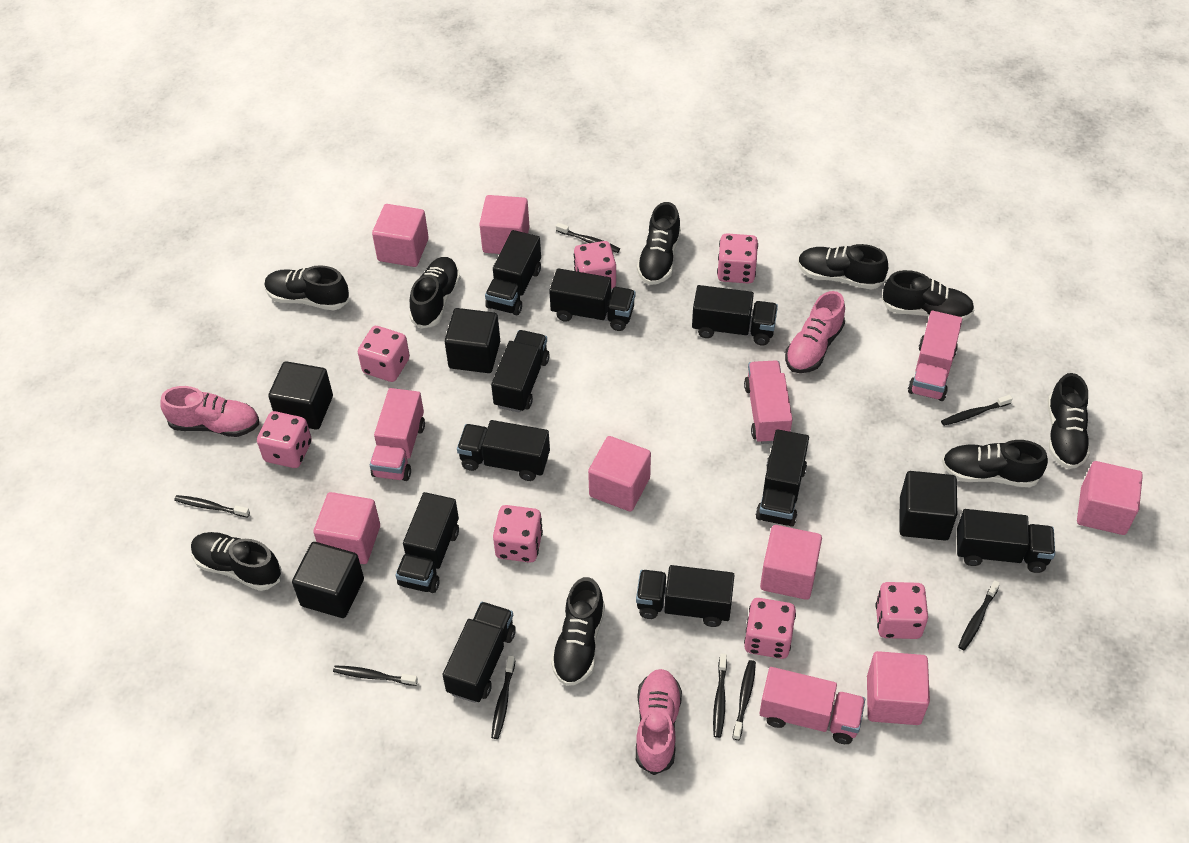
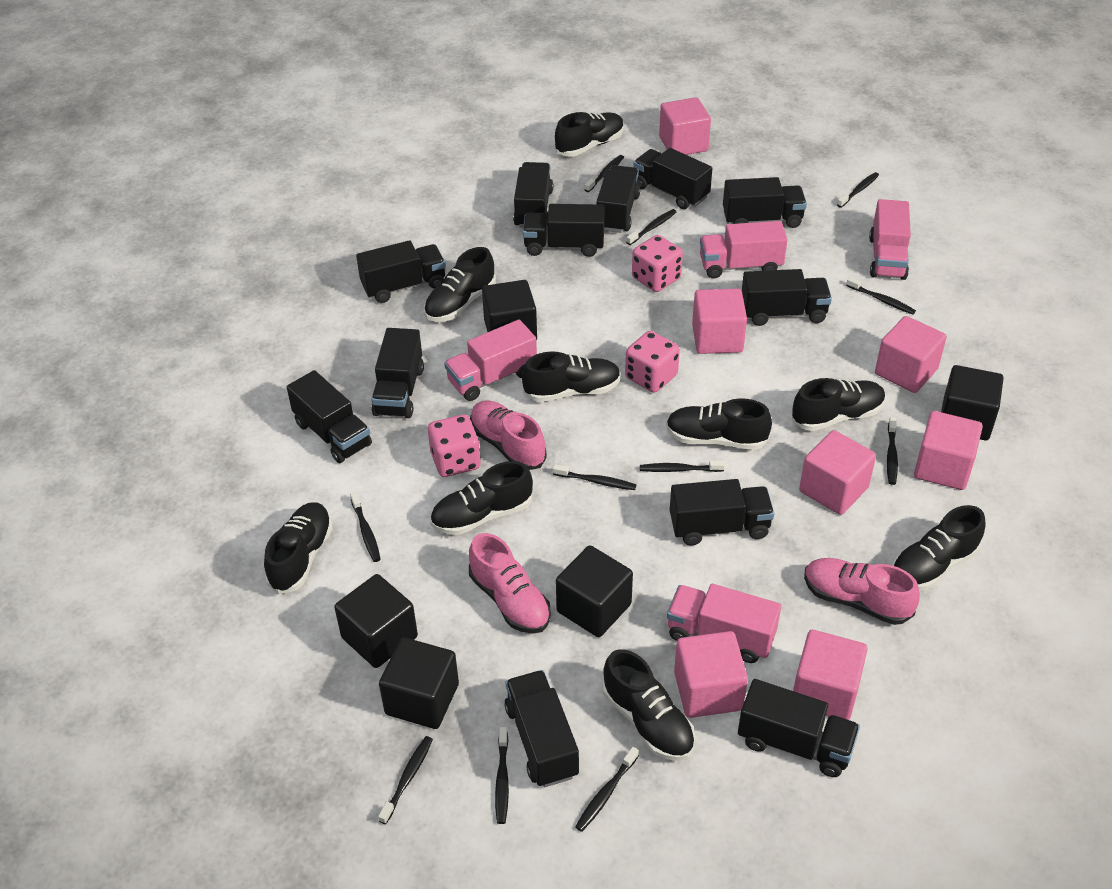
black cube: [268,361,333,430] [292,542,364,618] [444,308,500,373] [899,471,957,541] = 4 -> [334,574,418,668] [379,637,459,729] [482,280,537,341] [556,545,633,637] [941,365,1004,440] = 5
black toothbrush: [174,495,250,518] [333,665,418,686] [491,655,515,739] [556,223,620,253] [713,653,727,738] [733,660,756,740] [941,395,1013,426] [958,580,1000,650] = 8 -> [350,492,381,562] [378,736,433,824] [495,727,509,824] [553,464,636,490] [575,747,639,832] [585,155,624,192] [626,209,676,245] [640,461,725,472] [837,172,879,208] [846,277,916,315] [887,417,898,485] = 11
black truck: [396,492,459,593] [443,602,516,703] [457,420,550,481] [485,230,541,315] [491,330,550,413] [549,268,636,331] [636,565,734,627] [692,285,778,345] [756,429,809,527] [957,509,1055,573] = 10 -> [287,370,372,463] [356,240,446,303] [371,328,424,418] [505,670,579,787] [513,162,553,228] [523,204,604,257] [596,165,640,233] [633,148,712,209] [670,479,774,546] [723,177,807,228] [738,679,860,777] [742,269,832,326] = 12
pink dice: [257,411,312,468] [358,326,410,382] [493,505,543,563] [574,241,616,289] [717,233,758,284] [744,598,796,659] [876,582,928,639] = 7 -> [428,414,481,477] [625,331,680,393] [632,235,683,292] = 3

